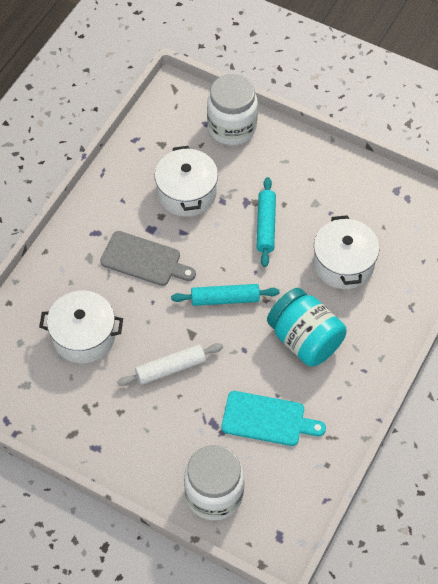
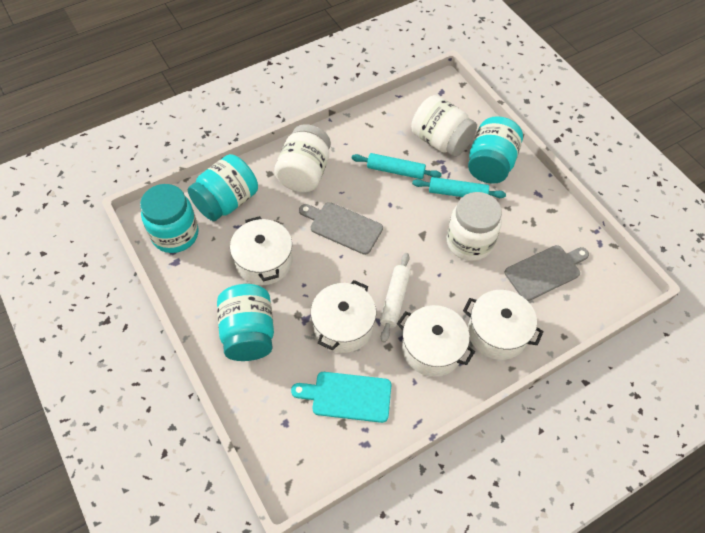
grey cutting board: [100,231,196,286] = 1 -> [299,202,383,255] [505,245,589,301] = 2
turquoise jar: [267,288,346,366] = 1 -> [140,184,198,253] [188,154,258,221] [217,284,274,361] [468,116,523,184] = 4
white jar: [184,445,244,520] [207,74,258,145] = 2 -> [274,124,331,192] [411,95,477,157] [447,192,502,261] = 3
white pot: [39,291,123,363] [155,146,218,217] [313,215,380,289] = 3 -> [230,216,293,285] [311,280,376,353] [397,305,475,377] [463,290,543,360] = 4

